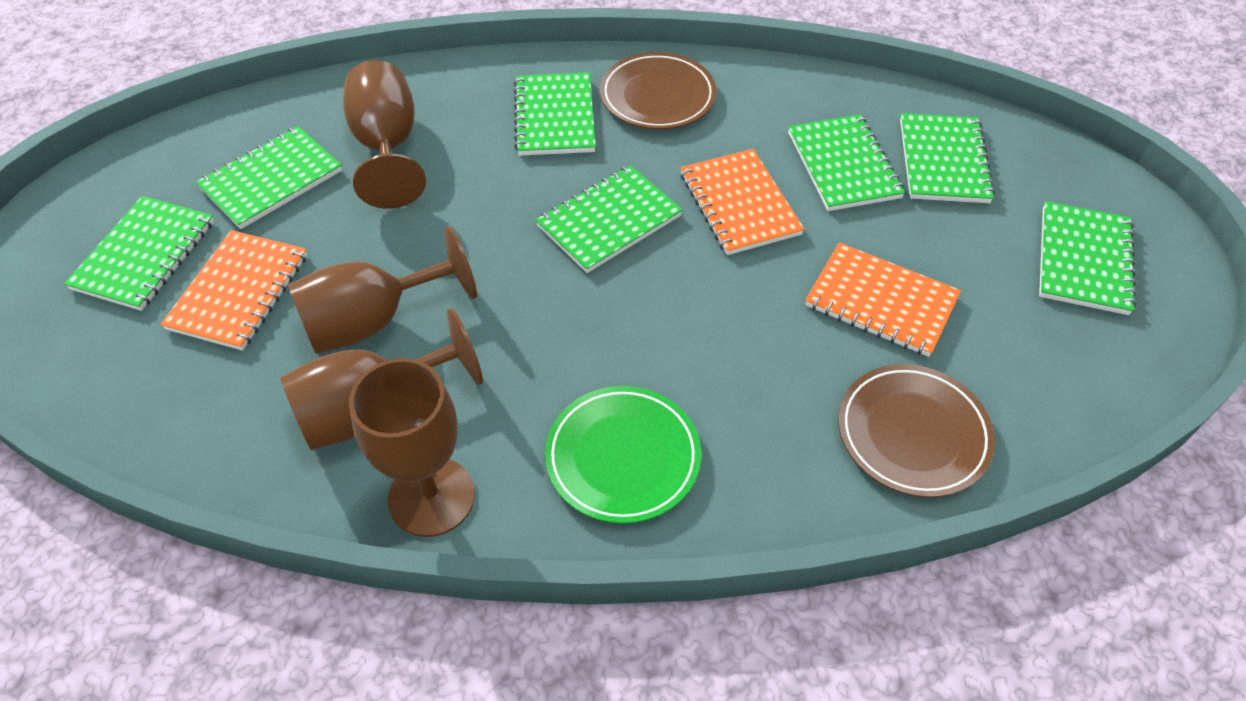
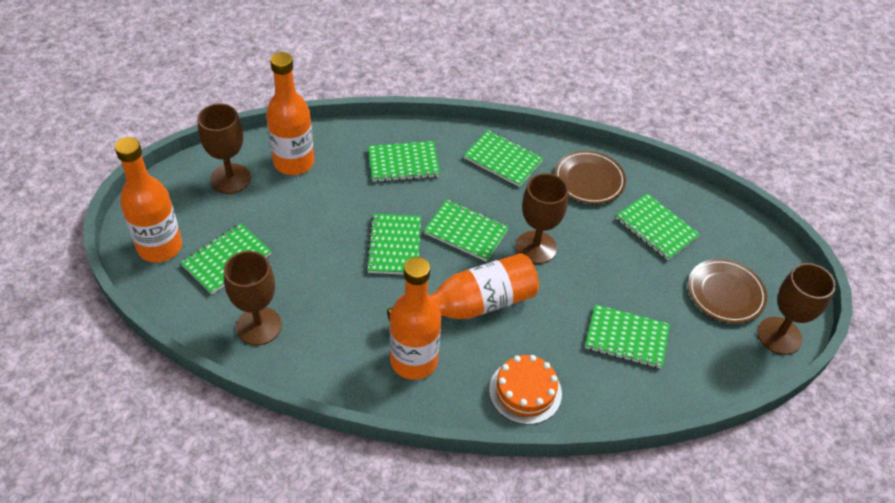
green plate: [545,386,701,524] = 1 -> none = 0
orange bottle: none = 0 -> [115,137,182,262] [266,52,314,175] [387,253,539,322] [389,257,441,380] = 4
orange cake: none = 0 -> [489,355,562,425] = 1
orange notebook: [161,230,307,351] [681,149,805,255] [805,242,961,357] = 3 -> none = 0

